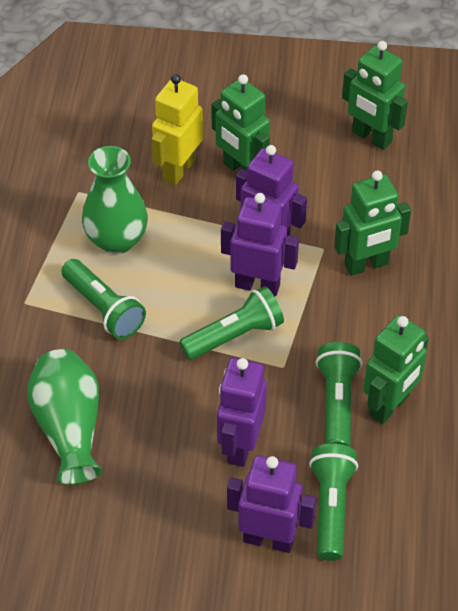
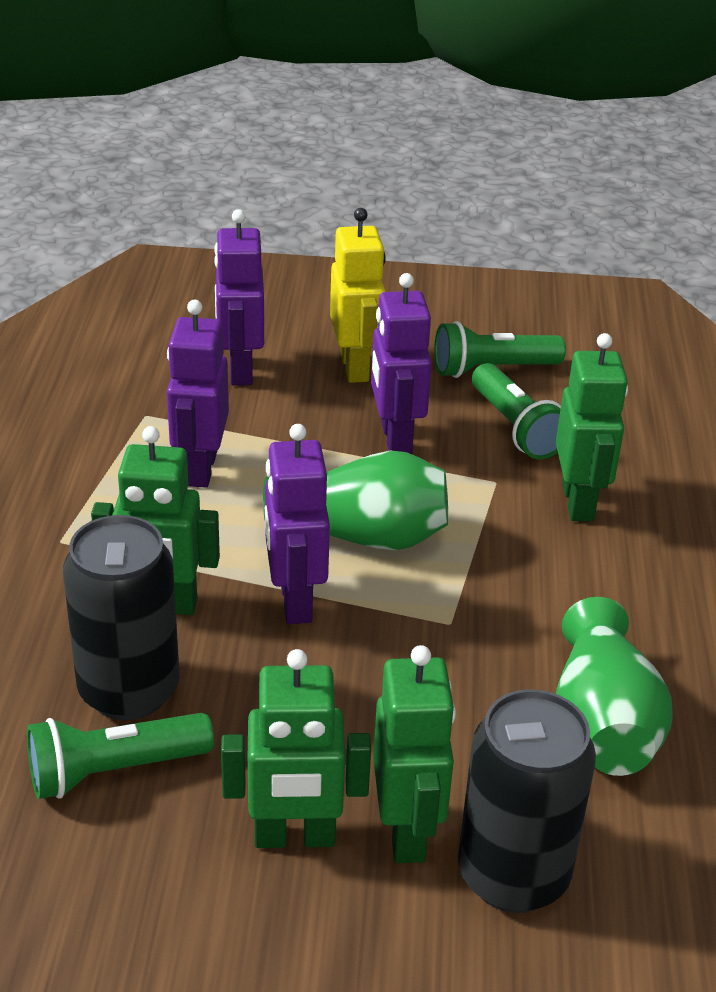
black can: none = 0 -> [63,515,180,720] [458,689,596,913] = 2
green flashlight: [61,259,146,339] [179,286,284,360] [309,444,358,561] [316,342,362,446] = 4 -> [27,713,214,799] [434,321,566,378] [472,363,561,459] = 3

